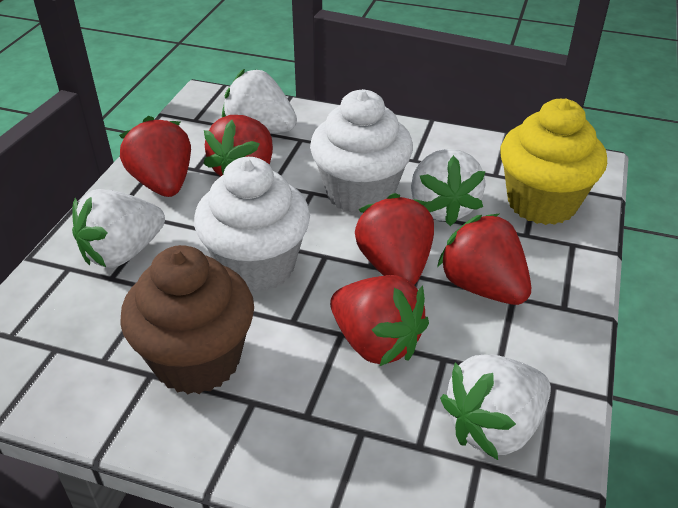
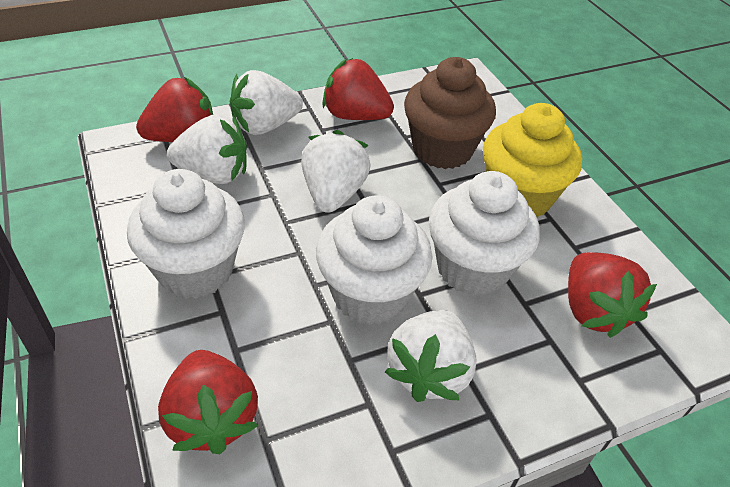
red strawberry: [119,116,191,197] [203,115,273,177] [330,275,429,366] [355,193,434,285] [437,214,531,305] = 5 -> [136,77,213,142] [158,350,258,454] [322,58,394,120] [568,252,657,338] = 4
white cupcake: [194,157,310,292] [310,89,413,215] = 2 -> [127,169,245,299] [316,195,432,325] [429,171,540,297] = 3

